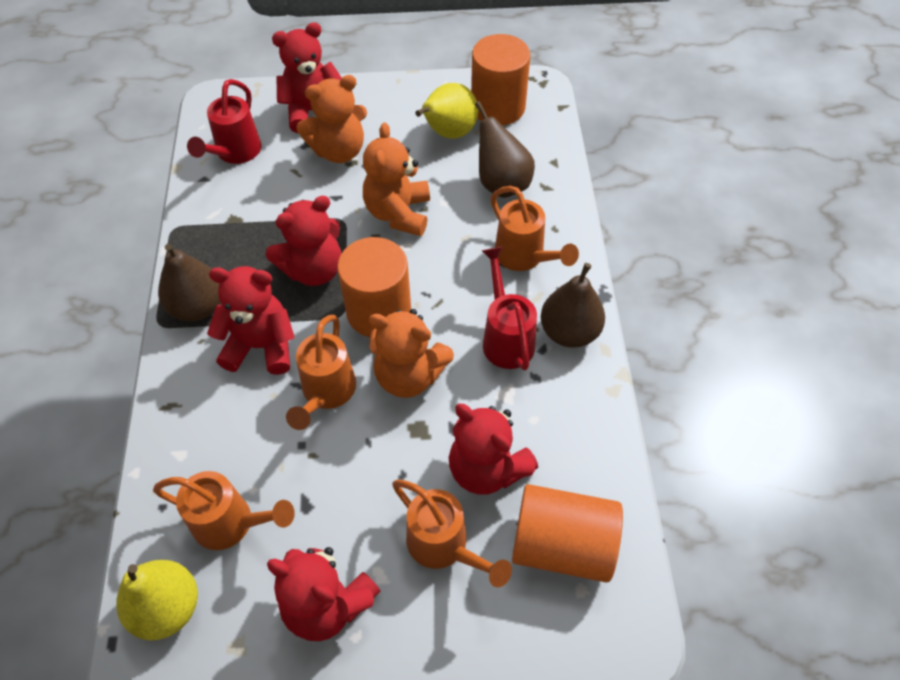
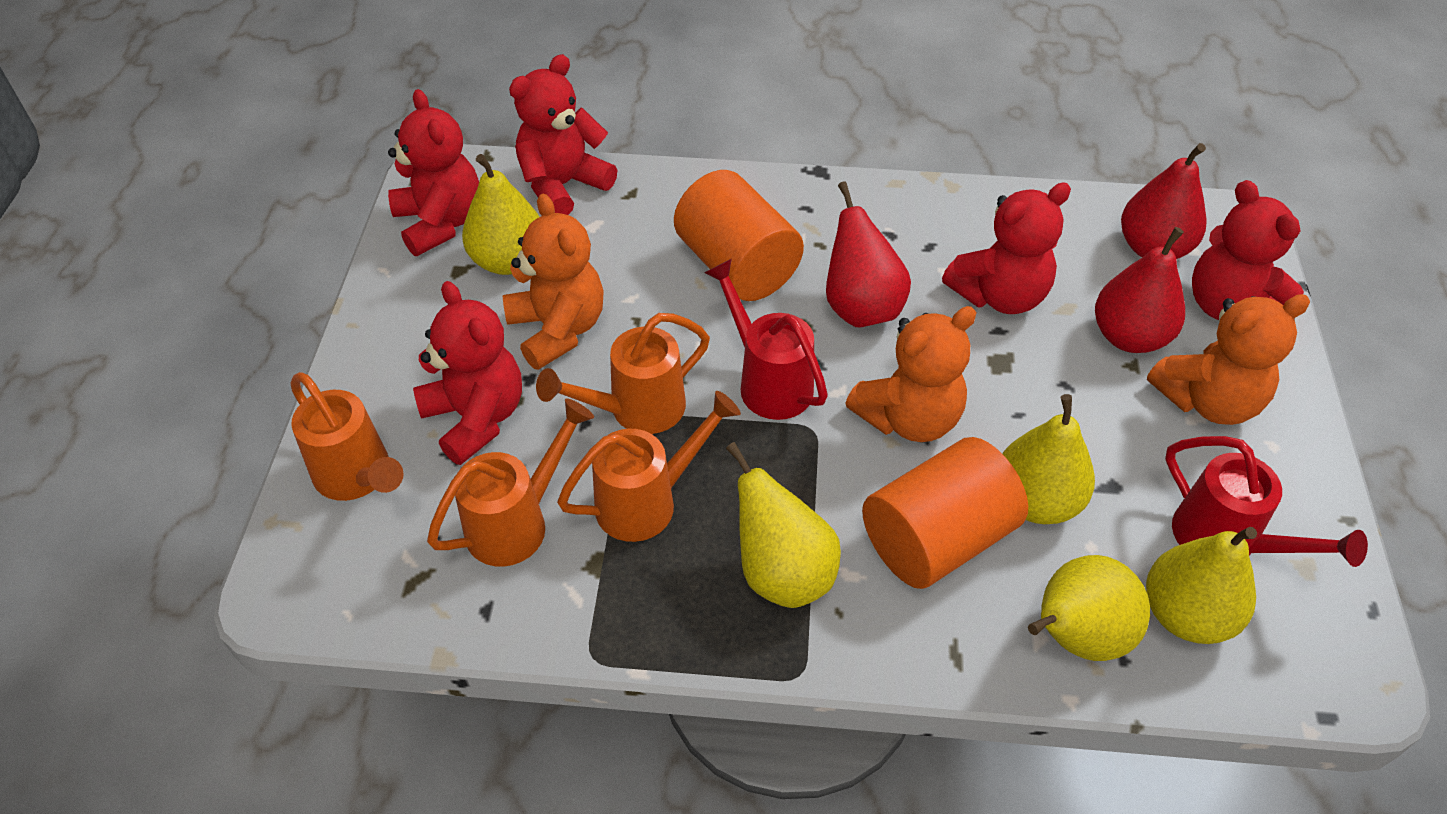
brown pear: [158,244,220,321] [475,101,535,198] [541,263,605,348] = 3 -> none = 0
orange cylinder: [337,237,411,337] [471,34,530,126] [512,484,623,583] = 3 -> [674,170,804,301] [862,437,1028,589] = 2
red pear: none = 0 -> [826,181,911,328] [1095,227,1185,353] [1121,143,1206,259] = 3
yellow pear: [116,560,198,640] [415,83,478,139] = 2 -> [462,154,540,275] [726,442,841,608] [1002,394,1095,524] [1028,555,1150,661] [1146,527,1257,644] = 5

